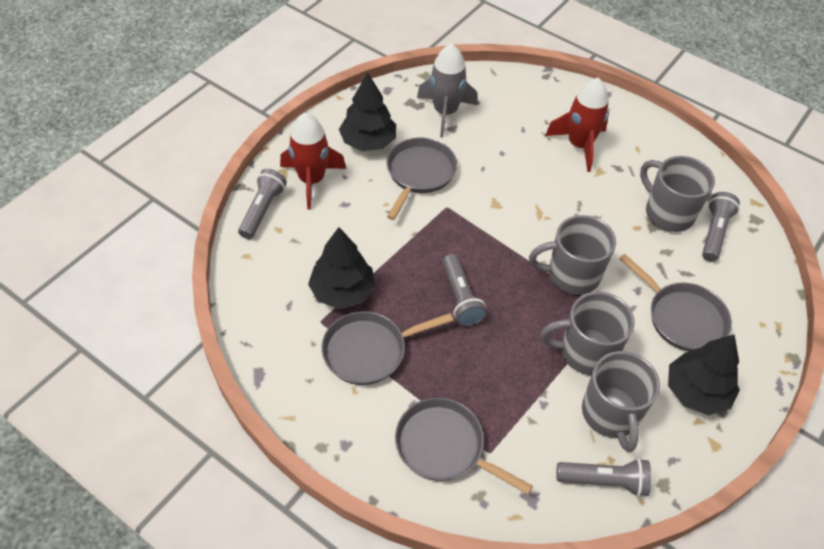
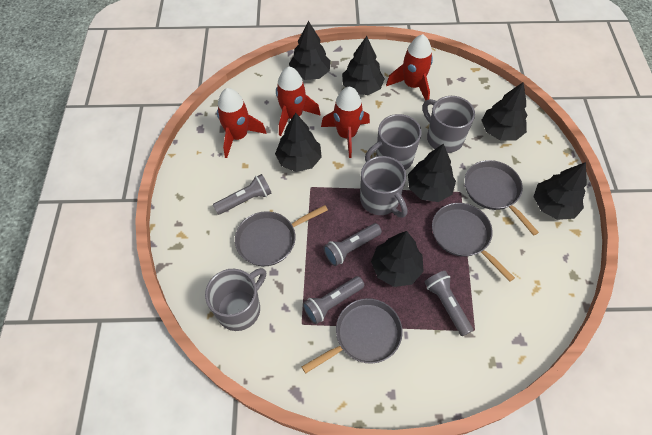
black tree: [308,227,375,309] [339,72,396,151] [668,334,740,415] = 3 -> [275,113,322,172] [289,21,330,80] [342,36,385,95] [371,231,424,287] [408,144,456,202] [481,82,527,141] [533,162,587,220] = 7
grey rocket: [417,44,478,137] = 1 -> none = 0
red rocket: [280,112,346,210] [545,78,609,172] = 2 -> [217,88,267,158] [276,67,321,136] [321,87,370,158] [386,34,433,101] = 4

